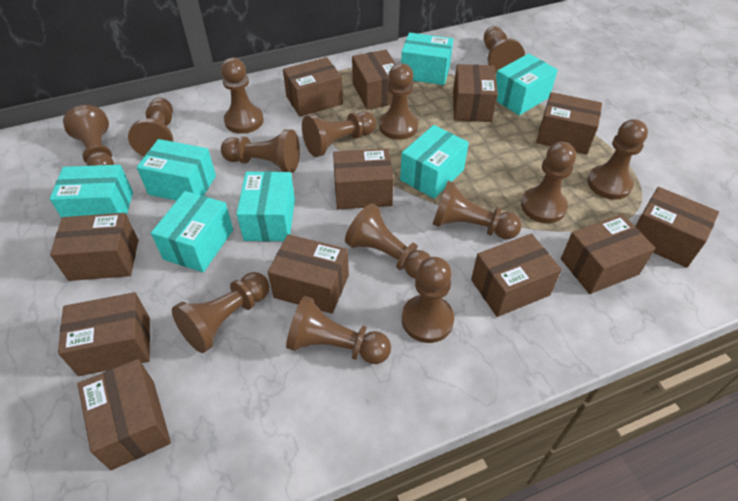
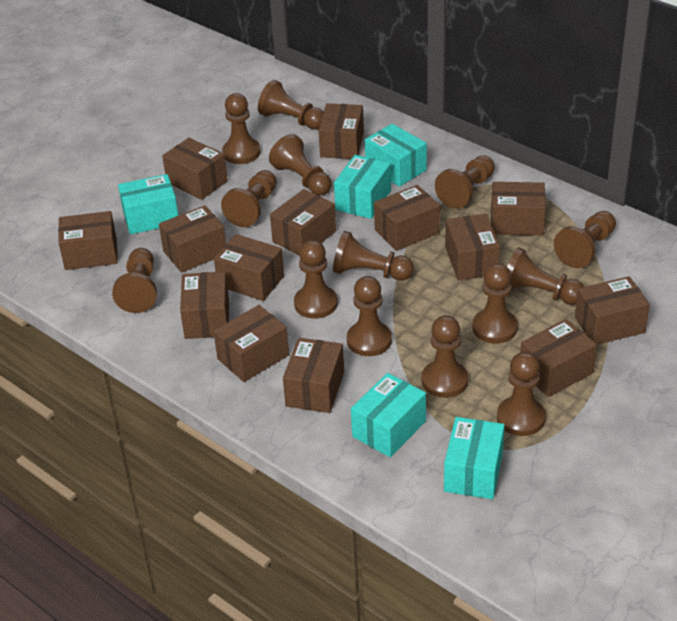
brown box: [50,213,138,281] [58,292,150,376] [78,359,171,470] [268,234,349,314] [283,57,343,117] [333,148,394,209] [352,50,396,110] [453,64,498,122] [471,234,562,317] [536,92,602,154] [561,214,656,294] [635,187,719,268] = 12 -> [58,211,117,270] [159,205,226,273] [162,138,228,200] [180,271,229,339] [213,305,289,382] [214,234,284,301] [270,189,336,255] [283,338,344,413] [319,103,364,159] [374,185,440,251] [445,214,500,281] [491,182,546,236] [520,319,597,397] [575,276,650,345] = 14
turquoise box: [50,165,133,218] [137,139,216,201] [151,191,233,272] [236,171,295,241] [400,125,469,199] [401,32,453,85] [496,54,558,115] = 7 -> [118,174,178,234] [334,155,391,219] [351,373,426,457] [365,124,427,187] [444,417,505,499] = 5

